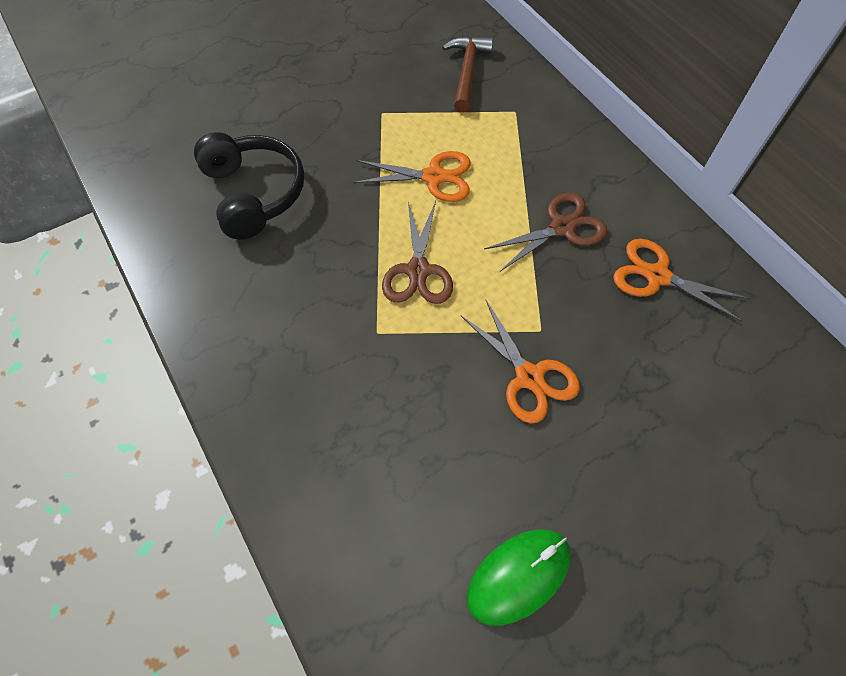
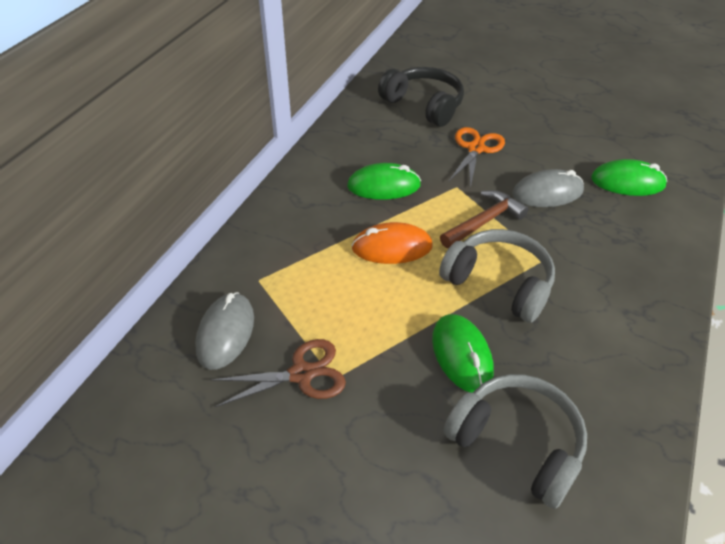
brown scissors: [382,201,453,304] [484,192,607,271] = 2 -> [211,339,346,407] = 1
green mouse: [467,530,571,626] = 1 -> [347,163,421,200] [432,314,494,393] [591,159,667,196] = 3
grey headphones: none = 0 -> [439,229,555,323] [443,374,587,509] = 2
grey mouse: none = 0 -> [195,292,254,370] [512,169,584,207] = 2
orange mouse: none = 0 -> [351,222,433,264] = 1
orange scissors: [353,151,471,202] [460,299,580,424] [613,239,750,322] = 3 -> [448,127,505,189] = 1

